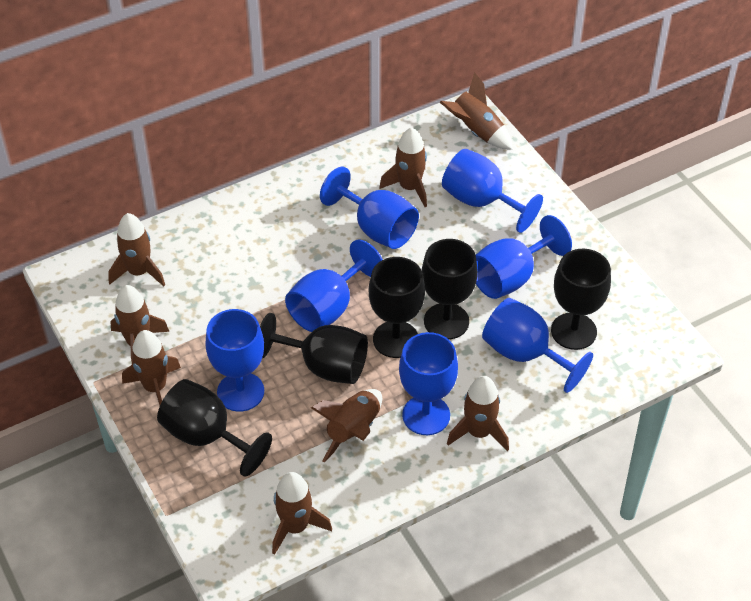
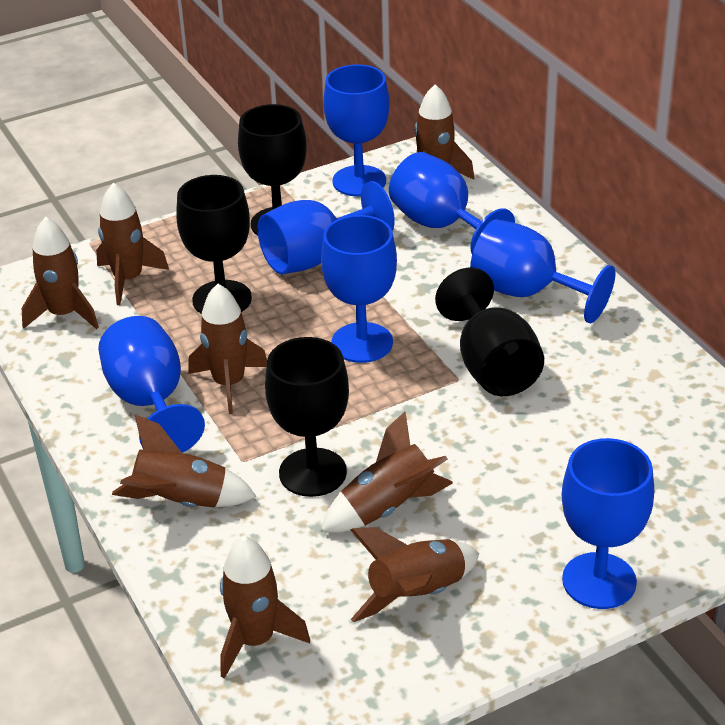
black goblet: [157,379,272,477] [260,313,368,384] [369,257,425,358] [422,239,478,340] [551,249,611,350] = 5 -> [176,175,252,314] [238,104,307,236] [265,337,349,497] [435,268,544,396] = 4

